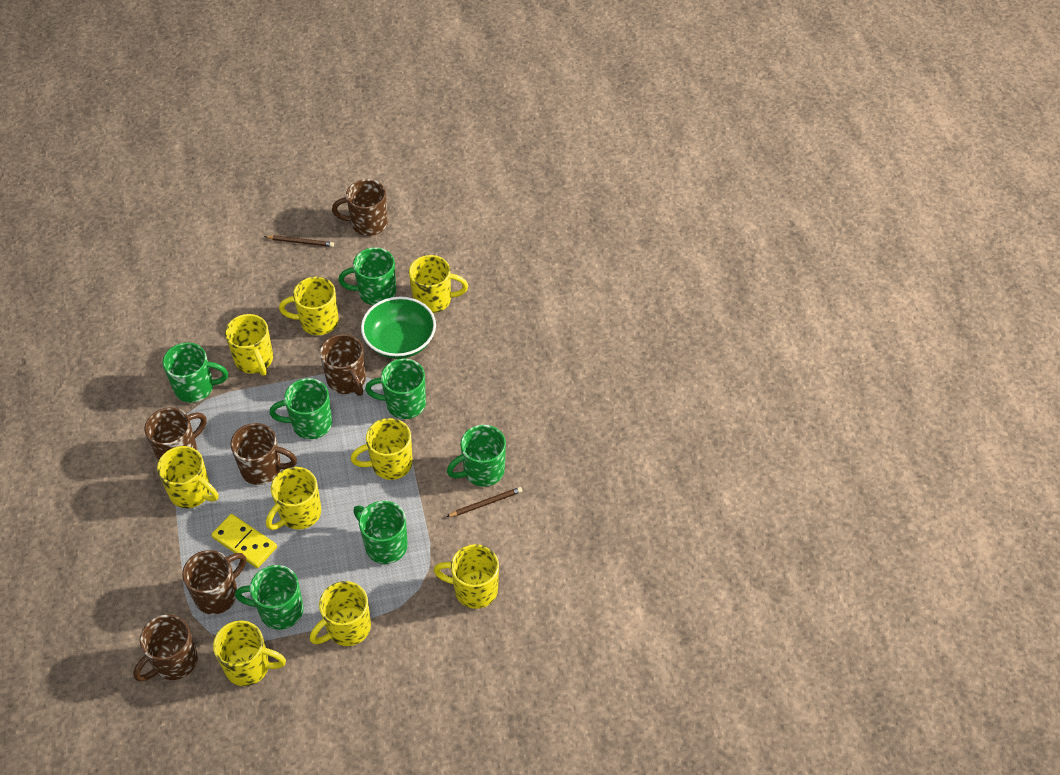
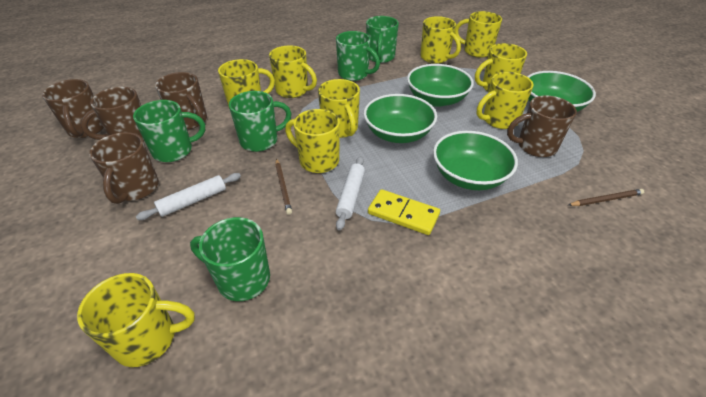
brown mug: [133,614,198,681] [145,408,206,462] [182,550,246,614] [230,423,297,485] [320,334,366,396] [332,179,388,236] = 6 -> [42,79,104,138] [81,87,144,142] [89,132,159,204] [155,72,207,130] [507,96,577,157] = 5
green bowl: [361,297,436,359] = 1 -> [364,94,437,143] [407,64,474,107] [433,131,518,190] [527,71,596,112] = 4
green mug: [163,342,228,403] [235,565,304,630] [269,378,332,439] [338,247,396,305] [353,501,408,564] [365,358,426,419] [447,425,506,487] = 7 -> [133,100,205,162] [190,217,270,301] [229,91,292,152] [336,31,380,81] [366,16,399,63] = 5
white rolling pin: none = 0 -> [136,173,241,220] [336,156,365,230] = 2

